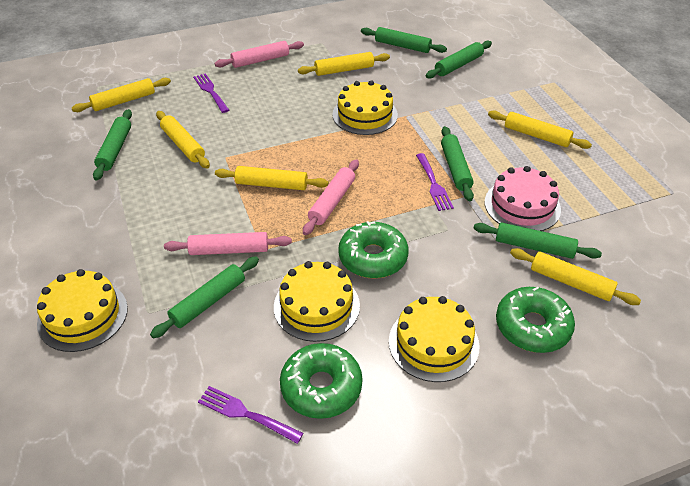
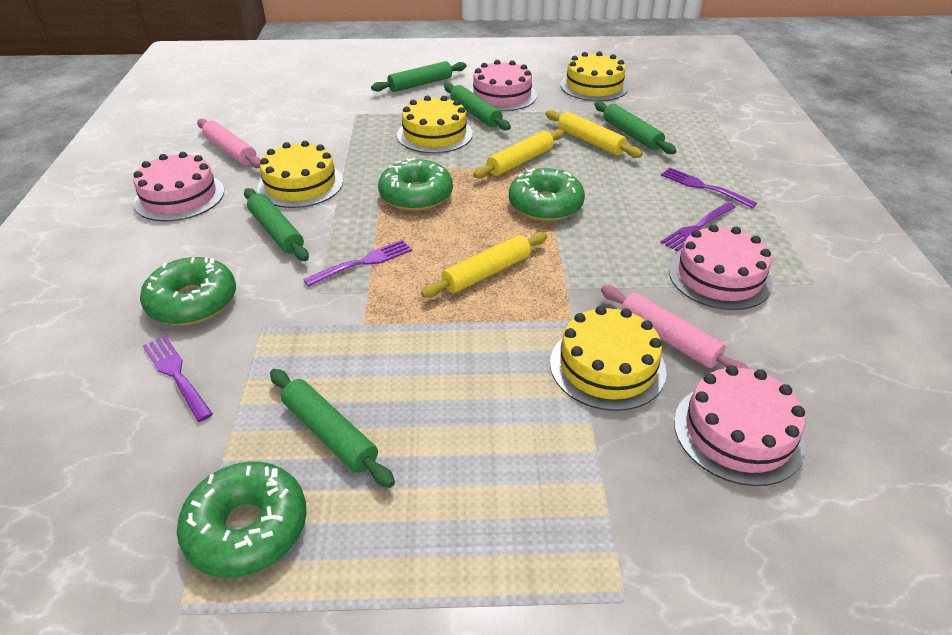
green donut: [280,343,363,419] [338,221,409,279] [496,287,575,353] = 3 -> [140,257,236,325] [177,462,306,578] [378,158,453,211] [509,168,585,221] = 4
green rolling pin: [93,109,132,180] [150,256,259,338] [361,27,447,53] [426,41,492,79] [441,126,474,201] [473,222,602,259] = 6 -> [244,188,309,261] [270,369,395,488] [371,61,467,92] [444,83,511,130] [595,101,676,154] = 5
pink cake: [485,166,561,231] = 1 -> [133,152,224,222] [469,60,537,111] [669,224,772,310] [674,365,806,486] = 4
pink rolling pin: [164,232,292,255] [214,41,304,68] [303,159,359,235] = 3 -> [197,119,261,168] [601,286,749,369] = 2
purple fork: [193,73,229,113] [198,386,304,444] [416,153,454,211] = 3 -> [143,336,213,422] [303,240,412,287] [661,168,757,208] [661,202,736,251] = 4
yellow rolling pin: [72,78,171,112] [156,111,210,168] [215,166,328,190] [298,52,390,76] [488,111,592,149] [510,248,641,305] = 6 -> [421,232,547,298] [473,129,564,179] [546,110,643,158] = 3

